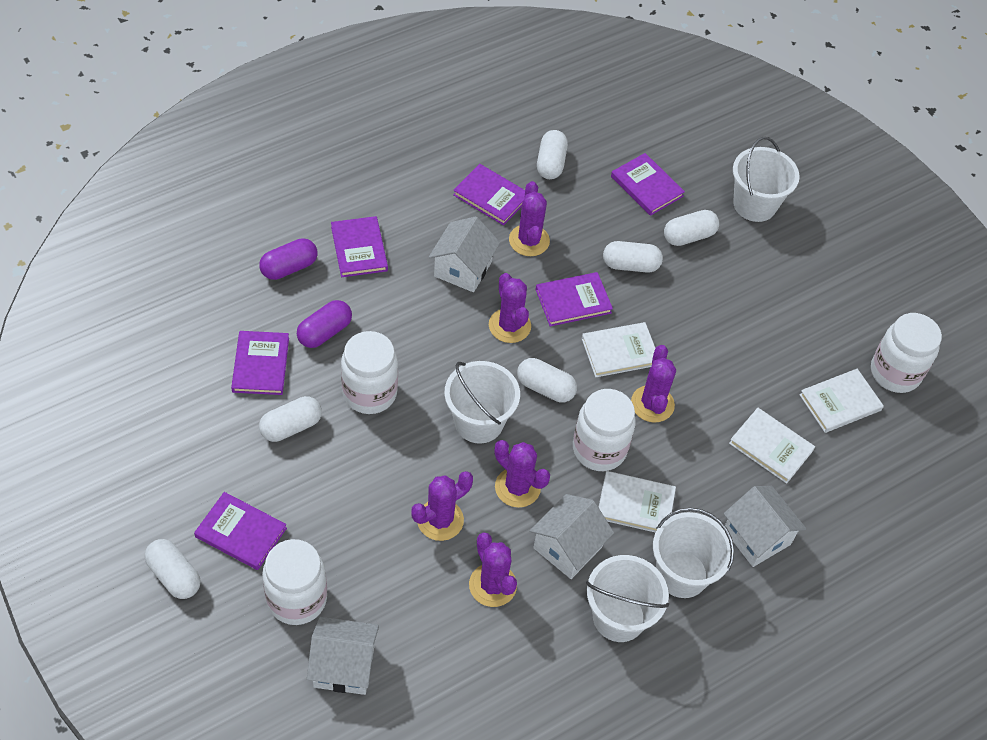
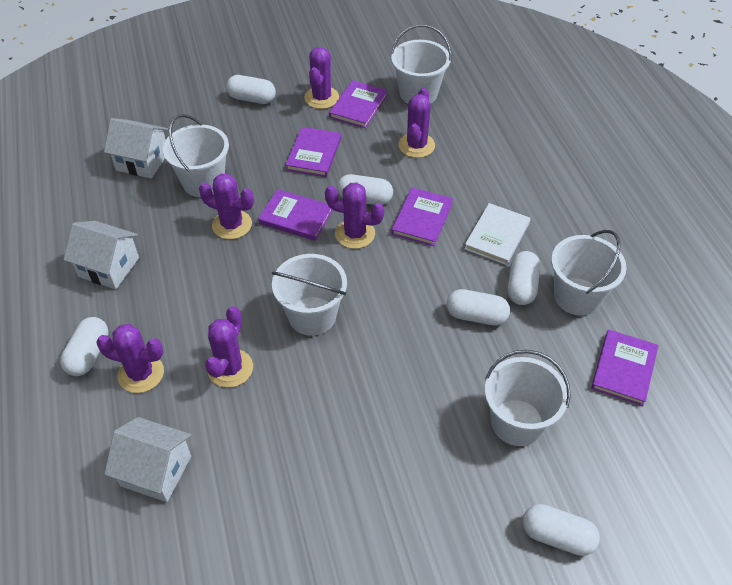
purple book: [194,492,287,570] [231,331,289,395] [331,216,388,277] [453,164,525,225] [536,272,613,326] [611,153,685,216] = 6 -> [258,189,333,241] [286,127,341,177] [329,80,388,128] [391,187,453,246] [591,330,659,406] = 5
purple capsule: [259,238,317,280] [297,300,352,348] = 2 -> none = 0
white book: [582,322,655,377] [598,471,676,533] [729,408,815,484] [799,369,884,433] = 4 -> [464,203,530,265] = 1
white bucket: [444,361,520,444] [586,555,669,642] [653,508,734,598] [733,137,800,222] = 4 -> [163,114,229,197] [272,254,347,336] [391,25,451,104] [485,350,571,446] [551,230,627,316] = 5
white house: [307,617,379,695] [429,216,500,292] [530,494,614,579] [724,486,806,567] = 4 -> [63,221,139,289] [104,118,168,179] [104,417,191,502] = 3
white jar: [262,539,327,625] [341,331,398,414] [573,389,636,471] [871,313,942,393] = 4 -> none = 0

